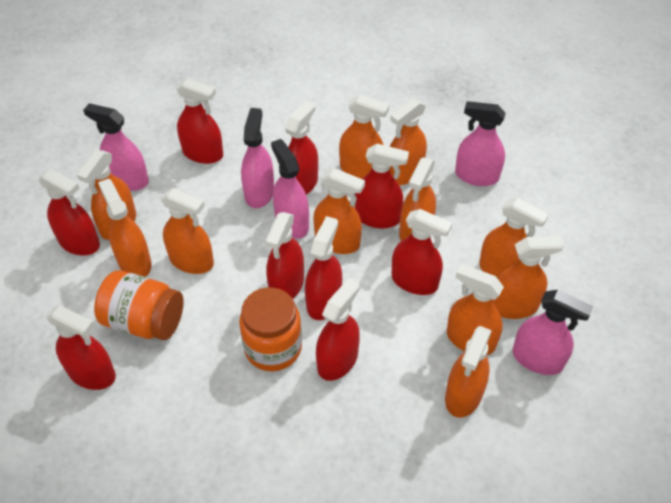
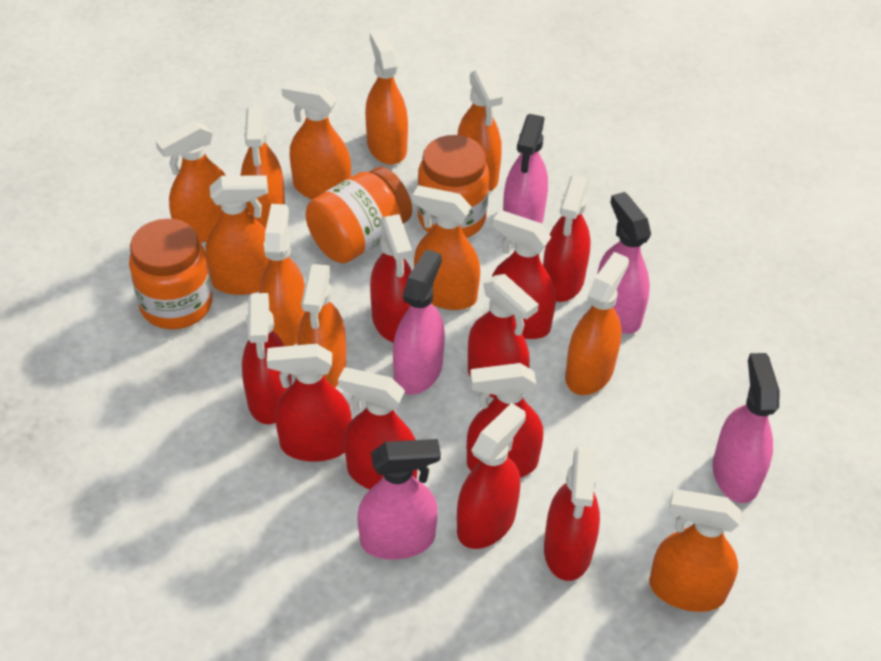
orange jar: [94,270,184,340] [239,287,302,371] = 2 -> [129,219,213,329] [306,167,412,263] [417,135,489,238] = 3
red spray bottle: [39,169,100,255] [46,305,116,390] [176,78,223,164] [265,212,304,299] [285,100,318,195] [305,216,342,320] [316,278,360,381] [355,144,409,228] [391,209,452,295] = 9 -> [242,293,292,424] [267,344,352,462] [338,367,418,489] [370,214,412,343] [457,403,526,549] [467,363,543,478] [468,274,539,398] [489,210,556,339] [543,175,590,302] [544,446,600,581] = 10

